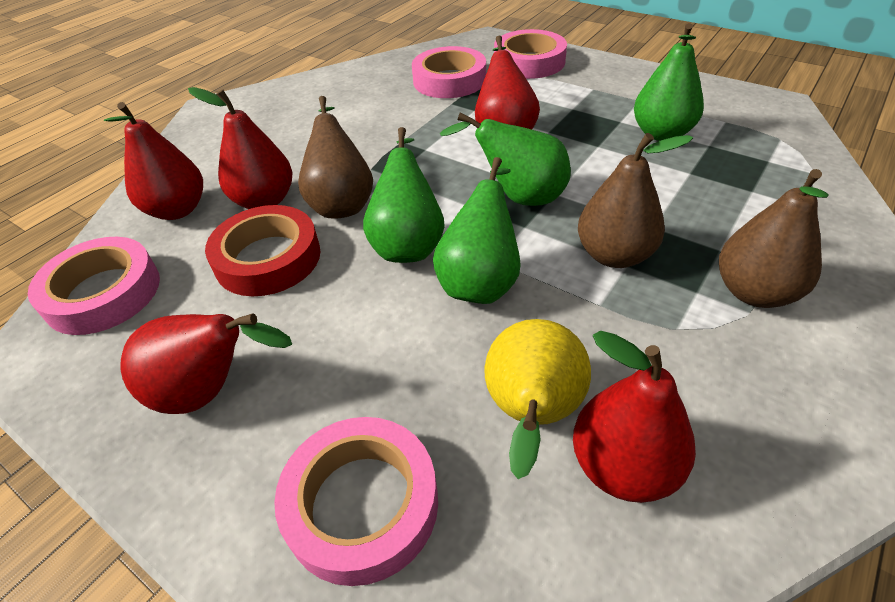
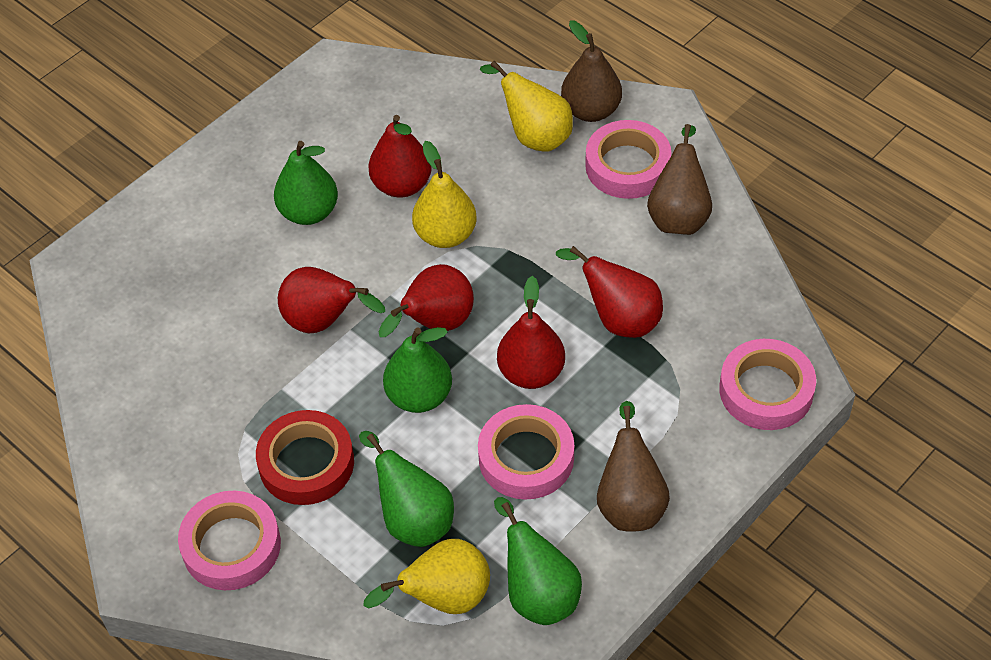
yellow pear: [485,319,591,479] = 1 -> [363,539,490,614] [412,141,477,248] [480,61,573,152] = 3

